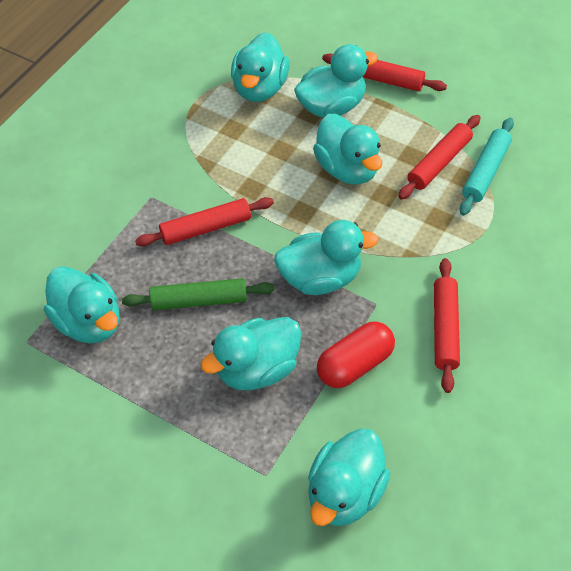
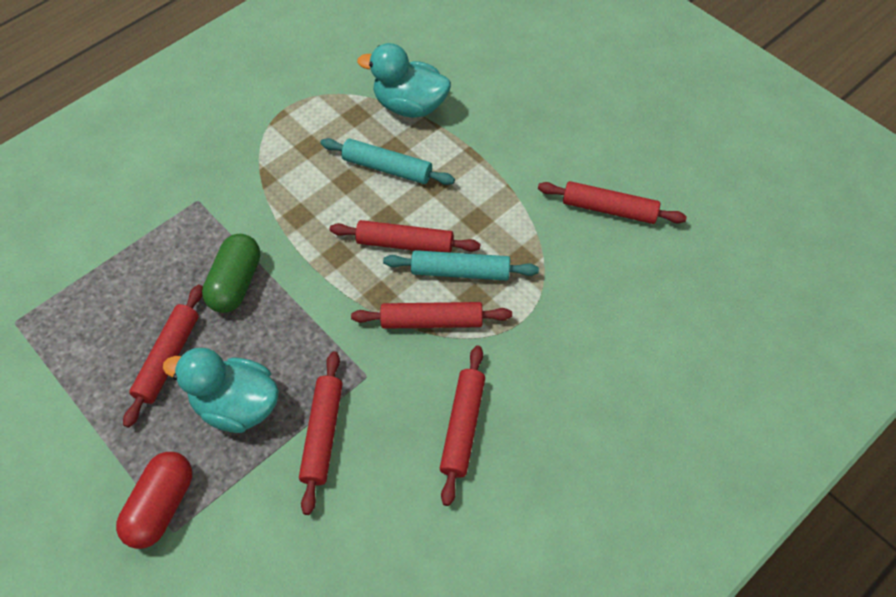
green capsule: none = 0 -> [202,234,260,313] = 1
green rolling pin: [122,278,274,310] = 1 -> none = 0
red rolling pin: [135,197,274,246] [322,53,447,91] [398,115,481,200] [434,258,460,393] = 4 -> [123,284,203,428] [299,351,342,515] [330,220,480,253] [351,302,512,329] [440,345,485,506] [538,181,687,224] = 6
turquoise duck: [44,266,119,343] [200,317,301,390] [231,32,289,102] [274,220,379,295] [294,44,378,118] [308,429,390,526] [313,114,382,184] = 7 -> [163,348,279,433] [357,43,451,118] = 2
turquoise rolling pin: [460,118,514,216] = 1 -> [320,138,455,185] [383,250,539,281] = 2

